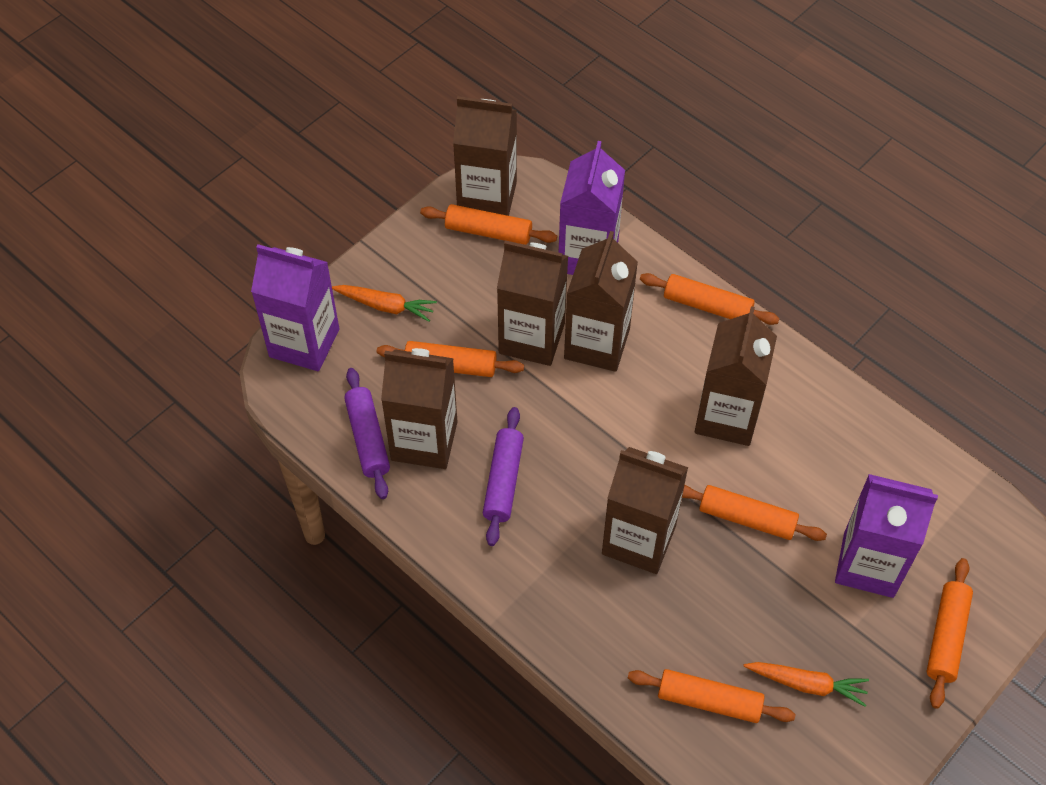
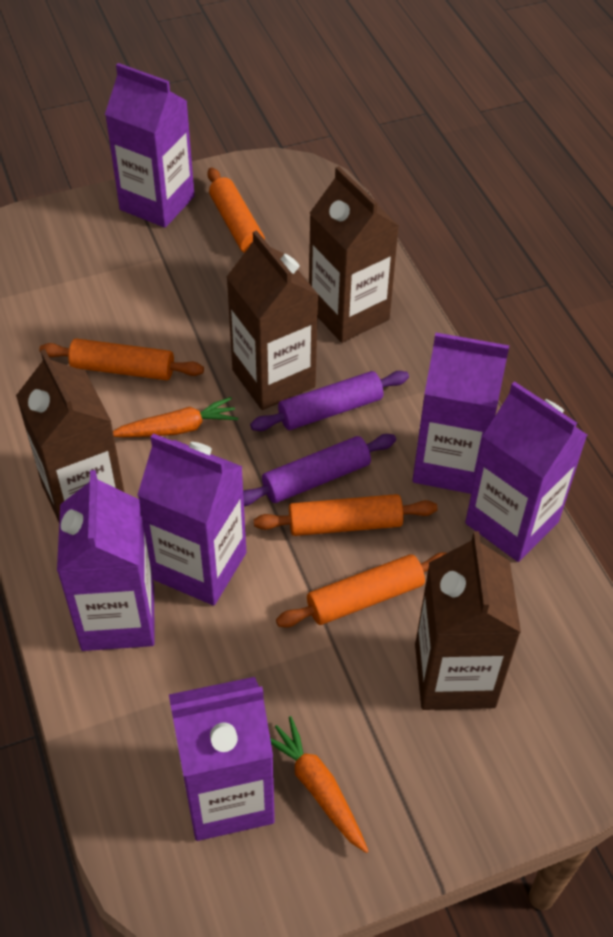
brown carton: [381,348,458,469] [453,96,517,216] [497,240,568,366] [564,231,638,372] [602,447,688,574] [695,306,777,446] = 6 -> [16,349,124,522] [226,230,318,410] [309,166,399,343] [415,531,521,710] = 4
orange rolling pin: [377,341,524,377] [420,204,557,245] [628,669,796,723] [640,273,780,325] [682,485,827,541] [926,558,973,709] = 6 -> [39,338,204,380] [207,167,265,253] [254,494,437,536] [276,552,446,628] = 4
purple carton: [251,244,339,371] [558,141,625,275] [835,474,938,598] = 3 -> [57,470,155,651] [105,63,195,228] [137,433,246,605] [169,677,275,841] [412,333,509,494] [465,381,587,562] = 6

